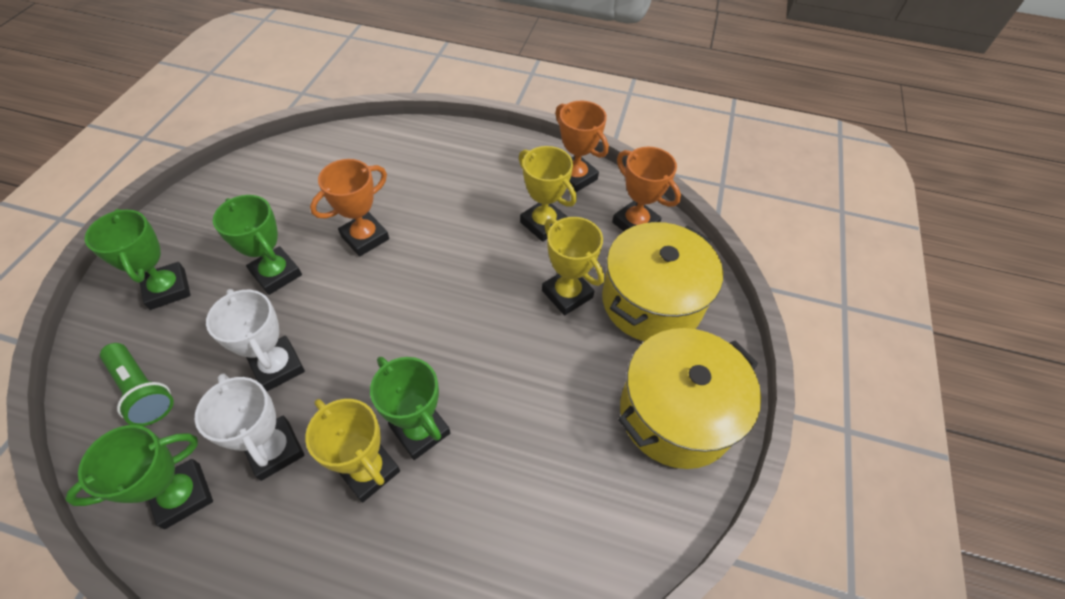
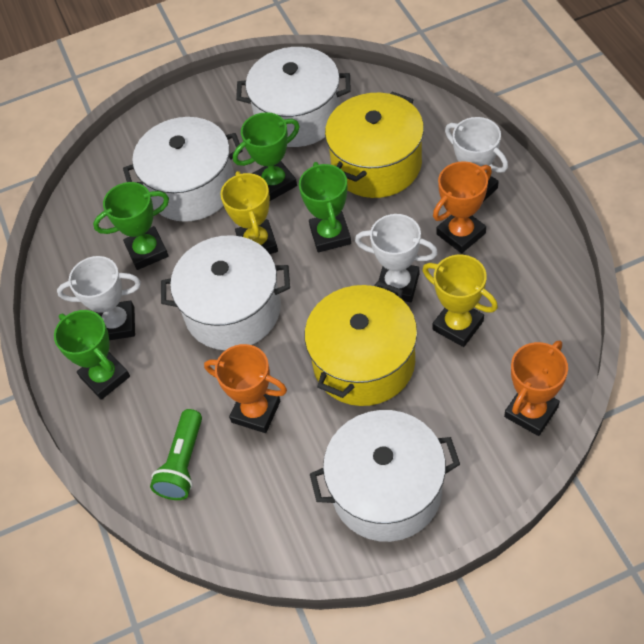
white pot: none = 0 -> [123,117,243,222] [161,235,290,350] [236,47,351,147] [310,410,460,542] = 4
white trophy: [195,373,305,481] [206,289,305,391] = 2 -> [57,256,141,340] [355,214,438,302] [445,117,508,202] = 3
yellow trophy: [305,399,400,503] [519,146,577,242] [542,217,604,315] = 3 -> [220,171,278,254] [423,255,498,347] = 2

